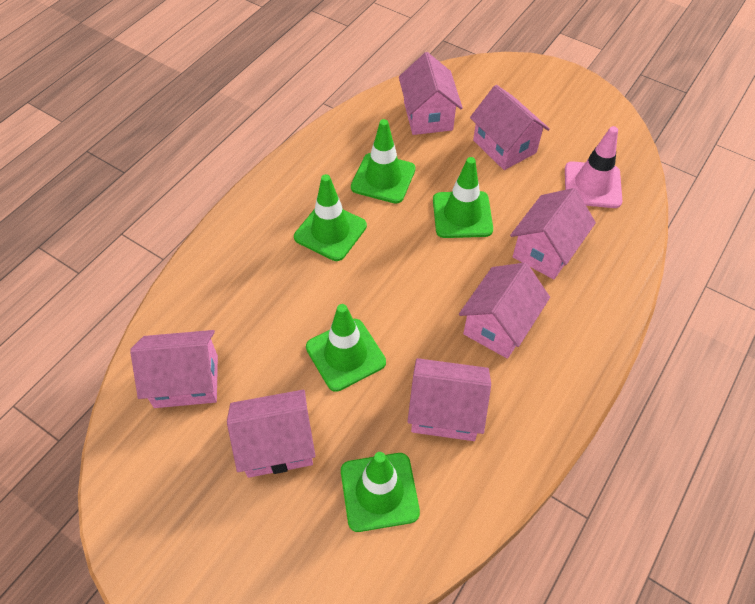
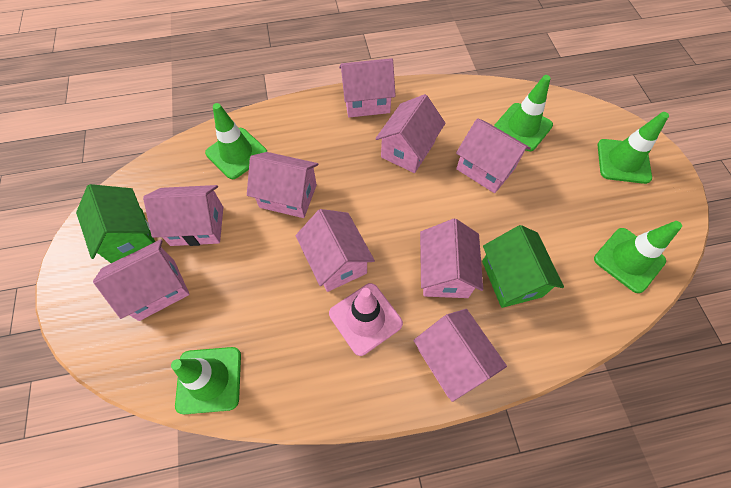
green house: none = 0 -> [76,184,155,263] [482,225,564,308] = 2
pink house: [130,330,218,408] [227,390,315,478] [399,52,463,135] [407,358,491,441] [459,263,550,359] [470,85,550,170] [510,188,596,279] = 7 -> [93,239,190,321] [143,185,223,246] [247,152,318,218] [296,209,375,292] [339,58,396,118] [375,94,446,173] [413,309,507,402] [420,219,483,298] [456,118,531,193] = 9

